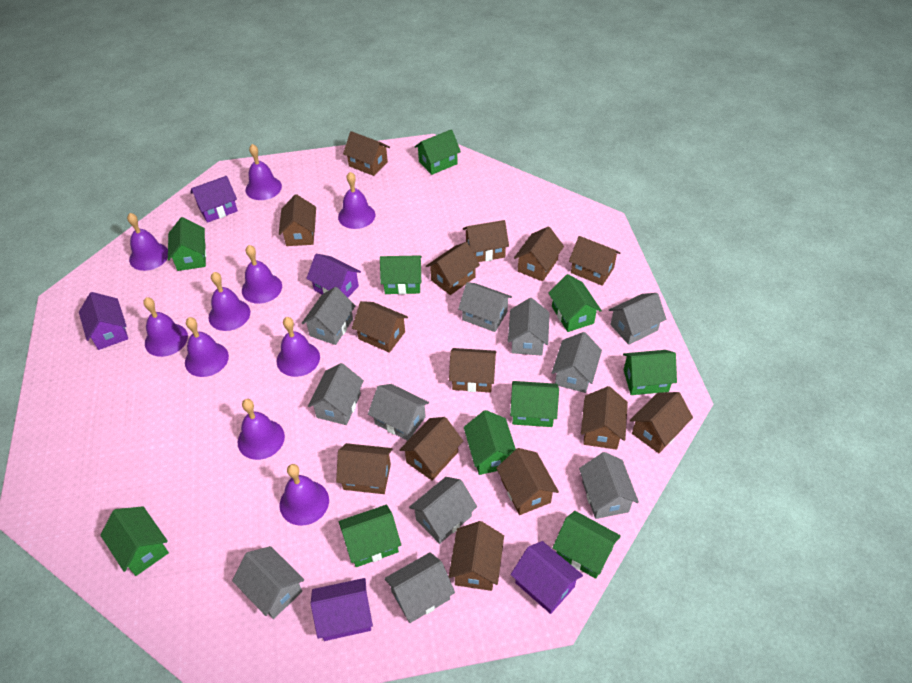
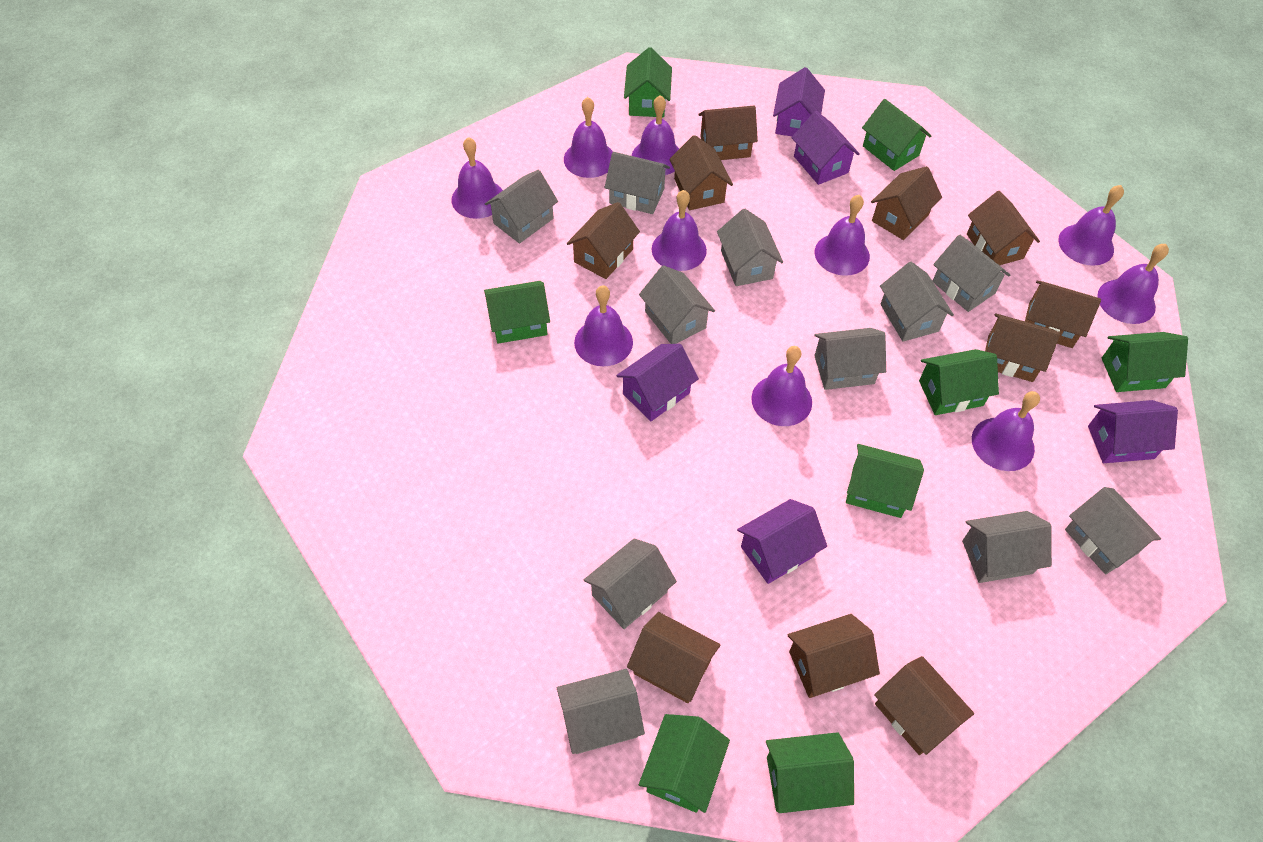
brown house: [279,194,316,246] [336,443,393,494] [343,131,390,176] [352,301,408,353] [399,417,463,481] [426,242,480,295] [448,521,504,591] [449,348,496,392] [463,220,509,262] [496,448,559,515] [514,226,564,281] [569,236,621,286] [581,386,628,450] [630,392,693,453] = 14 -> [567,202,640,279] [627,612,720,703] [670,135,733,210] [698,106,758,160] [788,614,880,698] [871,166,942,240] [874,656,974,755] [967,191,1040,265] [985,313,1060,382] [1025,281,1101,348] = 10
green house: [100,506,169,576] [168,217,206,271] [339,505,401,567] [380,255,422,295] [414,129,461,175] [464,410,516,475] [510,381,559,427] [548,274,602,332] [553,511,621,579] [623,350,677,395] = 10 -> [484,281,550,344] [624,47,672,117] [639,714,730,813] [766,732,854,813] [846,444,924,518] [862,99,931,171] [919,349,999,415] [1102,332,1188,392] = 8

